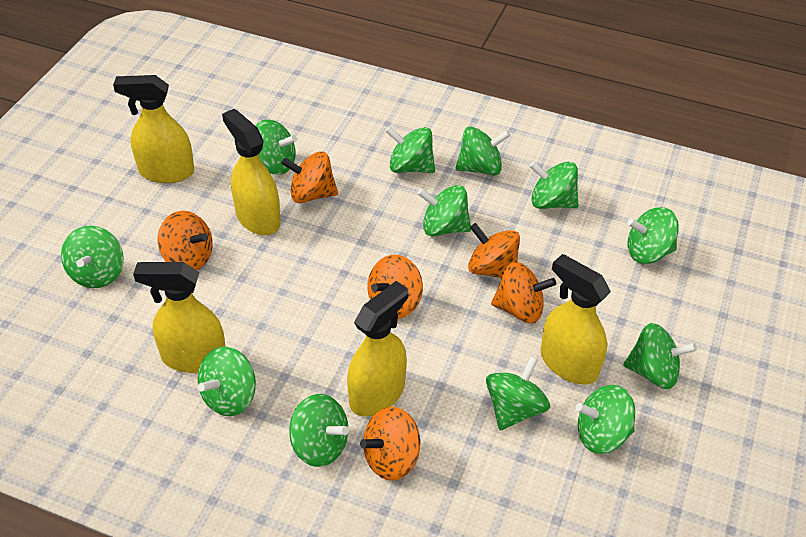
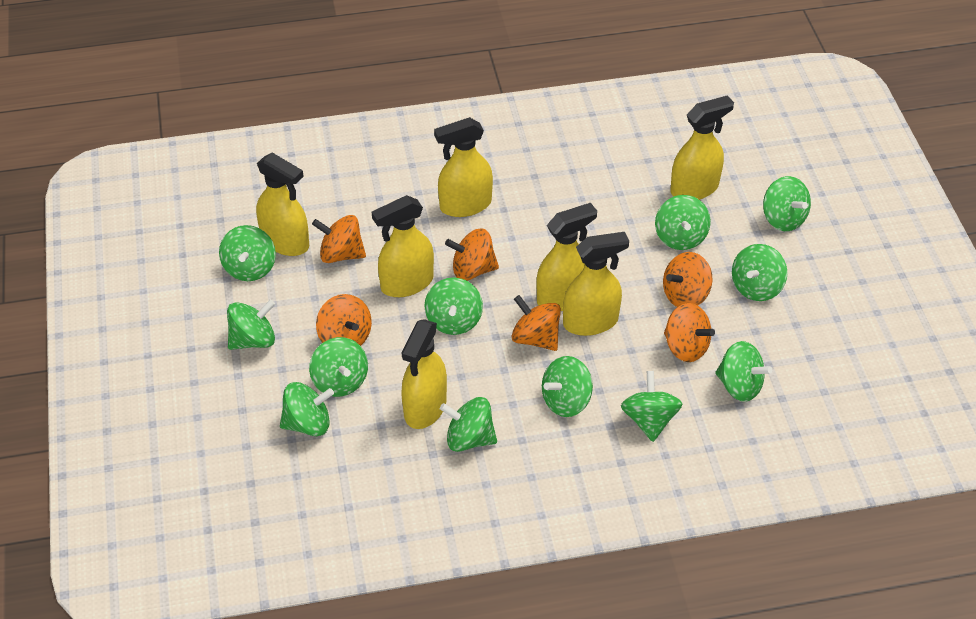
yellow spray bottle: [113,75,194,183] [133,262,225,373] [222,109,280,236] [347,281,408,416] [541,254,611,385] = 5 -> [256,153,309,256] [372,195,434,297] [402,319,447,429] [434,117,493,217] [536,203,597,311] [563,232,629,336] [670,95,734,200] = 7

